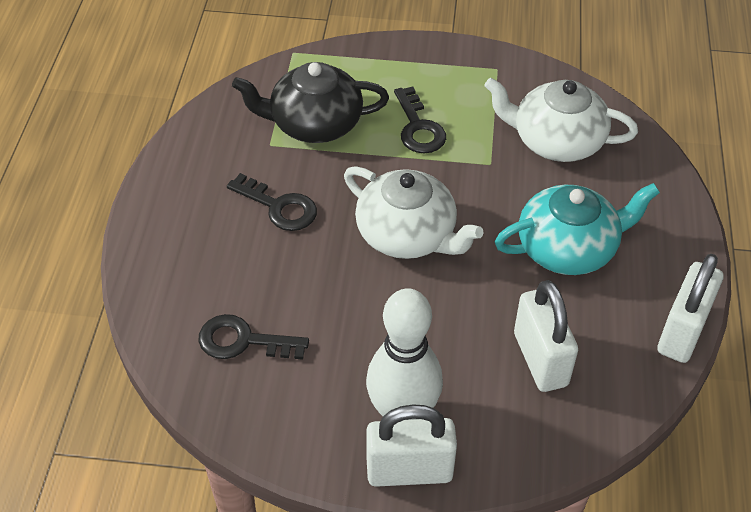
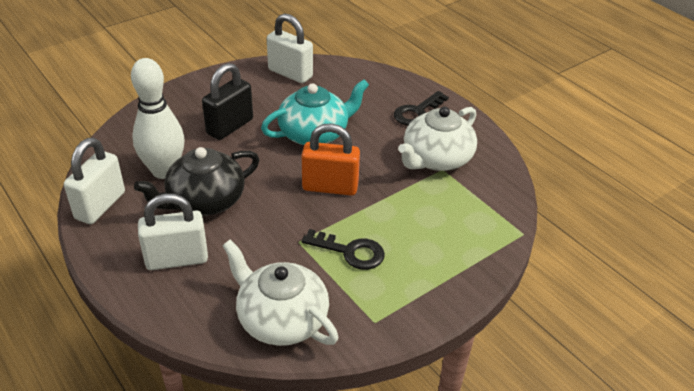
black key: [199,314,309,360] [227,173,317,231] [394,86,446,153] = 3 -> [302,229,385,270] [394,91,449,126] = 2
black padlock: none = 0 -> [202,63,253,140] = 1
orange padlock: none = 0 -> [302,123,360,196] = 1

